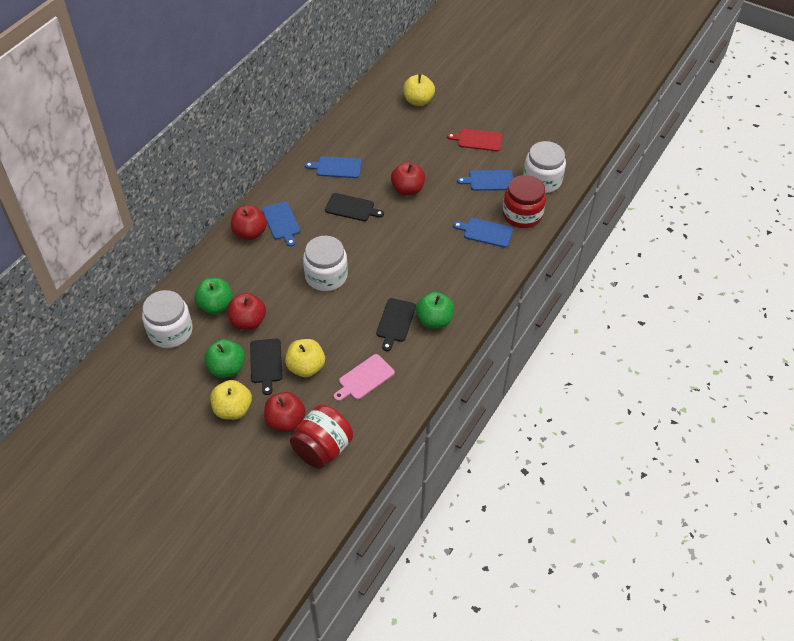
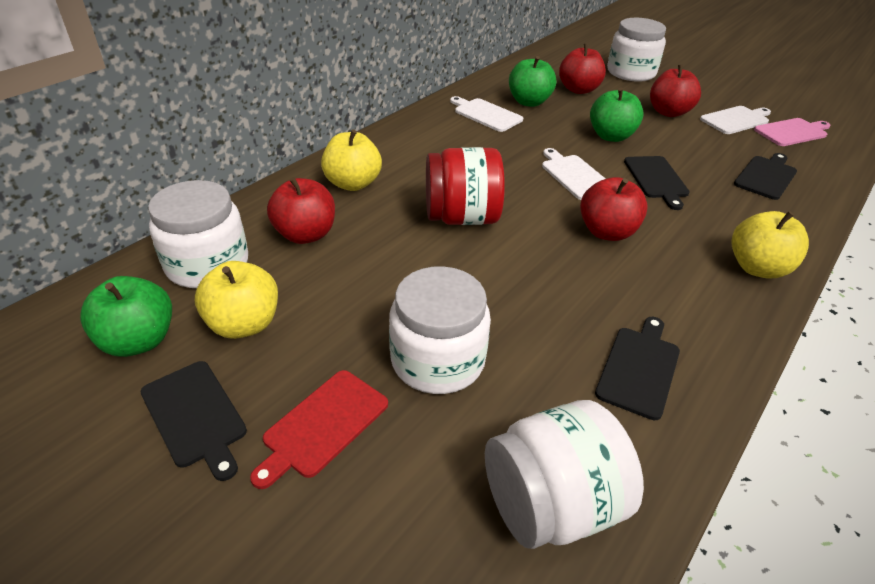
black cutting board: [250,339,283,395] [325,193,384,221] [376,298,416,351] = 3 -> [140,361,247,481] [595,317,680,420] [624,156,690,210] [734,153,797,200] = 4
blue cutting board: [262,202,300,247] [305,156,362,178] [453,218,513,248] [457,170,513,191] = 4 -> none = 0
red jar: [290,405,353,469] [502,175,546,228] = 2 -> [426,147,505,225] = 1
white cutting board: none = 0 -> [450,96,523,132] [542,148,606,200] [700,106,771,134] = 3
white jar: [142,290,193,348] [303,236,348,291] [523,141,566,193] = 3 -> [148,180,248,288] [389,266,491,394] [485,400,644,549] [607,18,666,82] = 4

